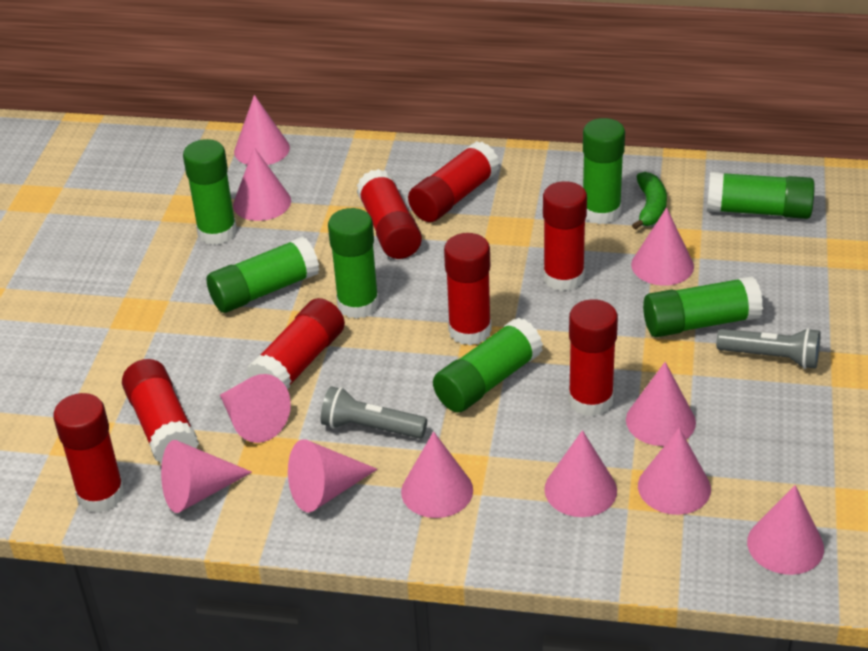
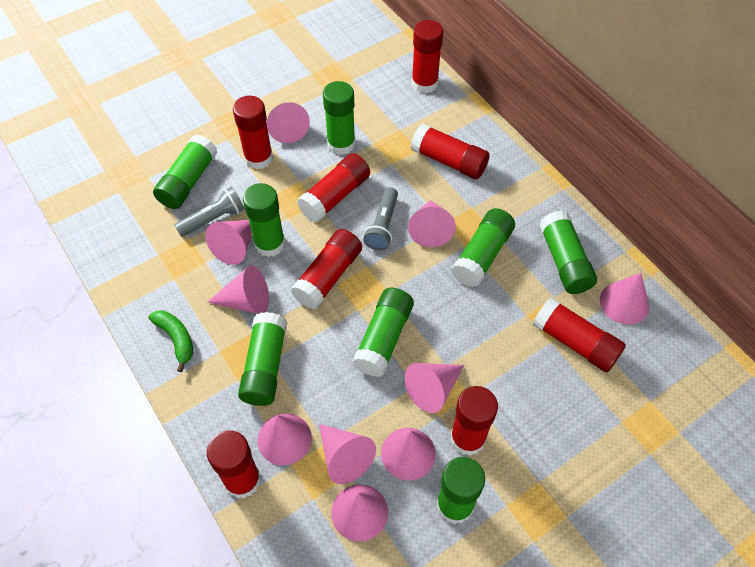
green glue stick: [183,139,237,245] [207,236,319,313] [328,208,379,319] [433,317,543,413] [583,118,625,224] [643,276,763,337] [707,172,815,219] = 7 -> [153,135,217,209] [238,312,287,406] [243,183,285,257] [323,81,355,155] [352,288,414,377] [436,457,485,524] [451,208,515,287] [539,211,597,294] = 8
pink cone: [161,440,252,513] [220,374,291,443] [233,147,291,221] [234,95,290,165] [288,439,377,512] [401,431,473,518] [544,430,617,517] [626,362,696,446] [631,208,694,286] [638,427,711,515] [747,485,824,575] = 11 -> [205,220,252,265] [208,266,269,314] [258,414,312,465] [267,102,310,143] [319,424,376,484] [331,484,388,542] [381,428,436,481] [405,363,464,413] [408,200,456,247] [600,273,649,324] = 10

